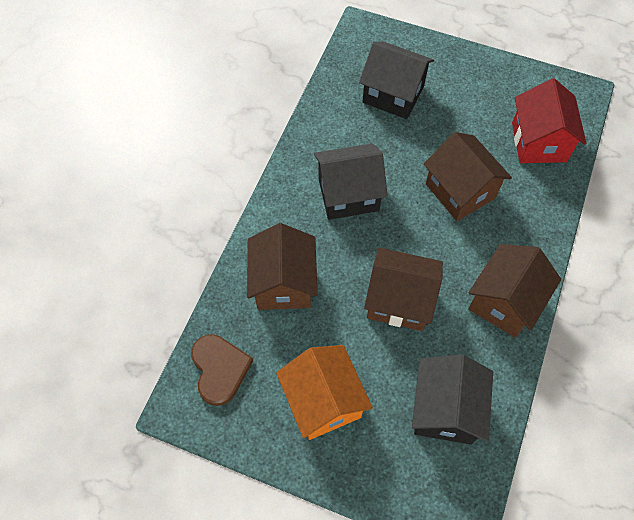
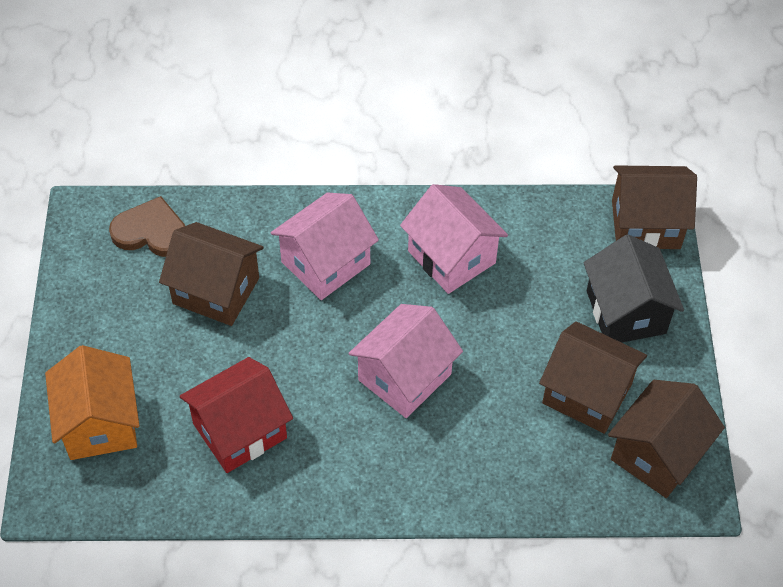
black house: [314,143,388,220] [359,41,434,119] [412,354,493,445] = 3 -> [584,234,684,343] = 1
pink house: none = 0 -> [270,192,379,300] [348,304,463,418] [400,184,508,294] = 3

